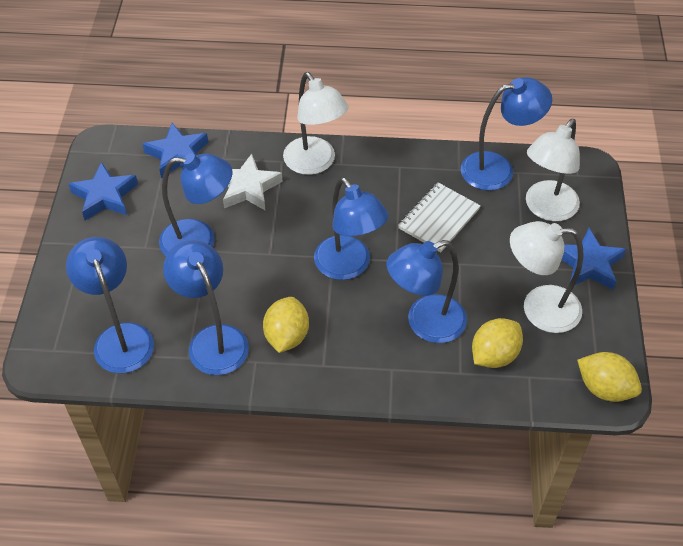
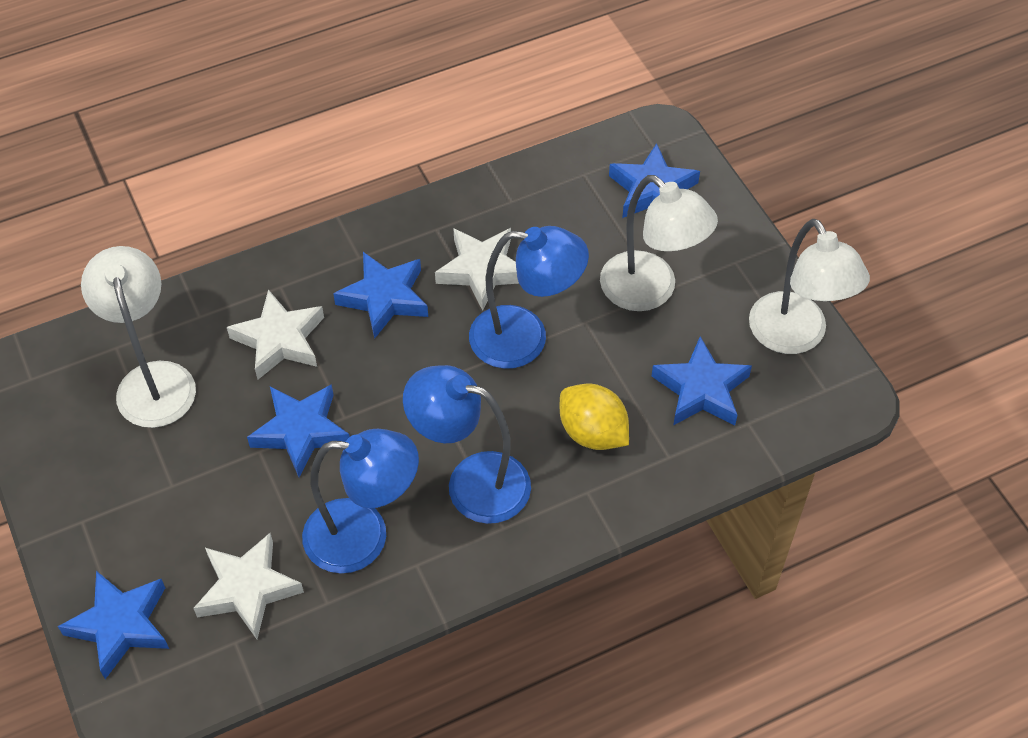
blue lamp: [66,237,154,373] [159,153,232,256] [163,240,249,375] [314,177,388,280] [386,240,467,343] [461,77,552,191] = 6 -> [302,429,419,573] [403,365,531,524] [469,226,589,369] = 3
blue star: [69,162,138,221] [143,123,208,178] [562,228,626,290] = 3 -> [58,571,169,679] [247,384,350,477] [333,252,428,339] [609,143,700,218] [652,336,752,426] = 5
white notebook: [398,183,481,252] = 1 -> none = 0
white star: [223,154,283,211] = 1 -> [193,533,304,639] [227,289,324,380] [435,228,519,311] = 3
yellow lemon: [263,297,309,353] [472,318,523,368] [577,352,642,402] = 3 -> [560,384,629,450] = 1

